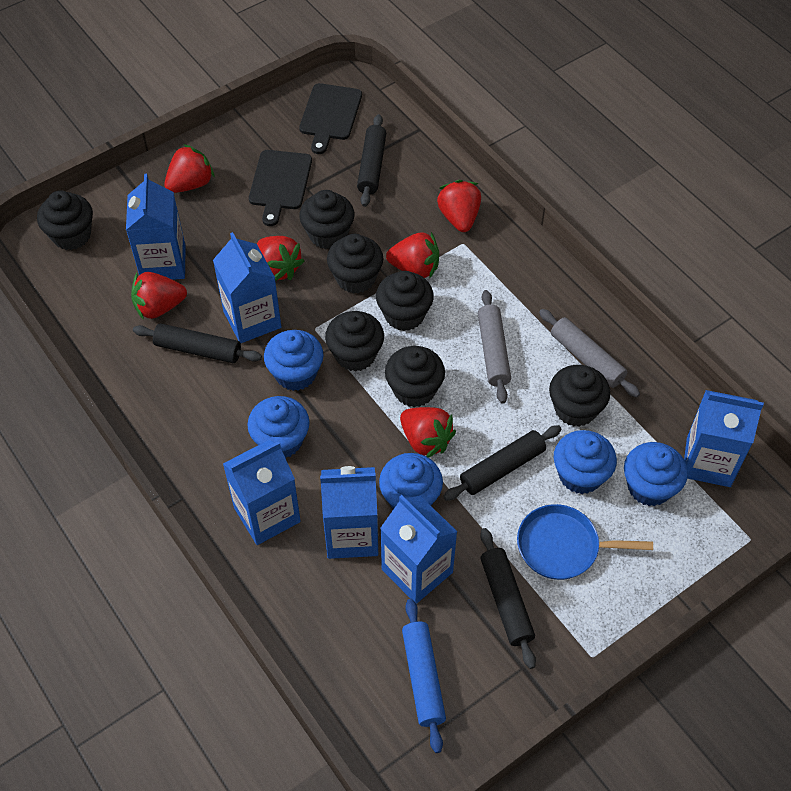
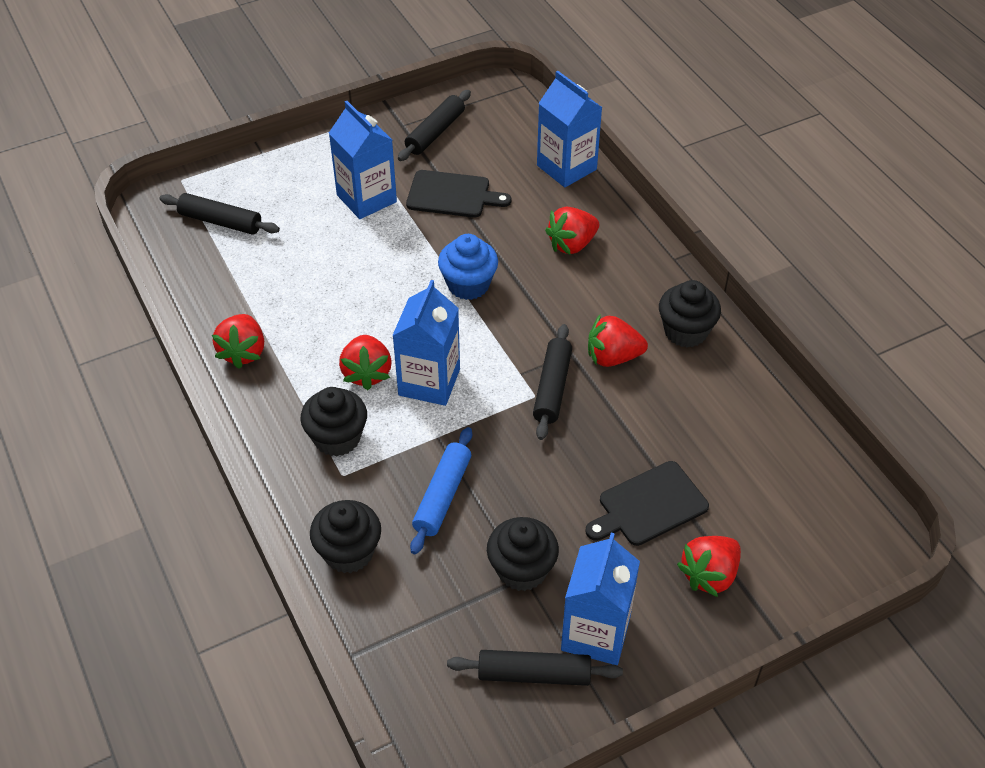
black cupcake: [37,191,93,250] [299,190,355,249] [325,311,384,372] [327,234,383,294] [376,271,434,331] [385,346,445,407] [549,365,610,427] = 7 -> [300,387,367,456] [310,500,381,573] [487,517,559,591] [659,280,721,348] = 4
blue carton: [126,174,186,280] [213,232,281,343] [223,440,301,545] [320,466,378,559] [380,495,457,604] [684,390,764,487] = 6 -> [329,101,397,219] [392,280,460,406] [537,71,603,187] [561,533,640,665] = 4
blue cupcake: [247,396,310,458] [264,330,324,391] [379,453,443,509] [554,430,617,494] [624,442,688,506] = 5 -> [438,234,498,300] = 1
blue pan: [517,504,653,580] = 1 -> none = 0
grey rolling pin: [478,290,511,403] [539,309,640,398] = 2 -> none = 0
red strawberry: [131,272,187,320] [164,144,215,193] [257,236,304,281] [386,232,439,278] [400,407,456,458] [437,180,481,232] = 6 -> [212,314,264,369] [339,335,392,390] [545,207,599,255] [588,314,648,367] [677,536,741,597] = 5

